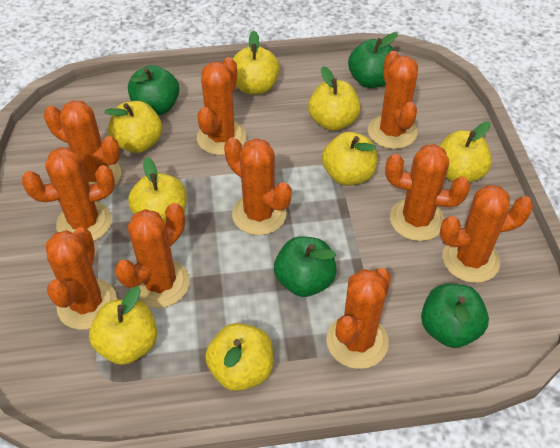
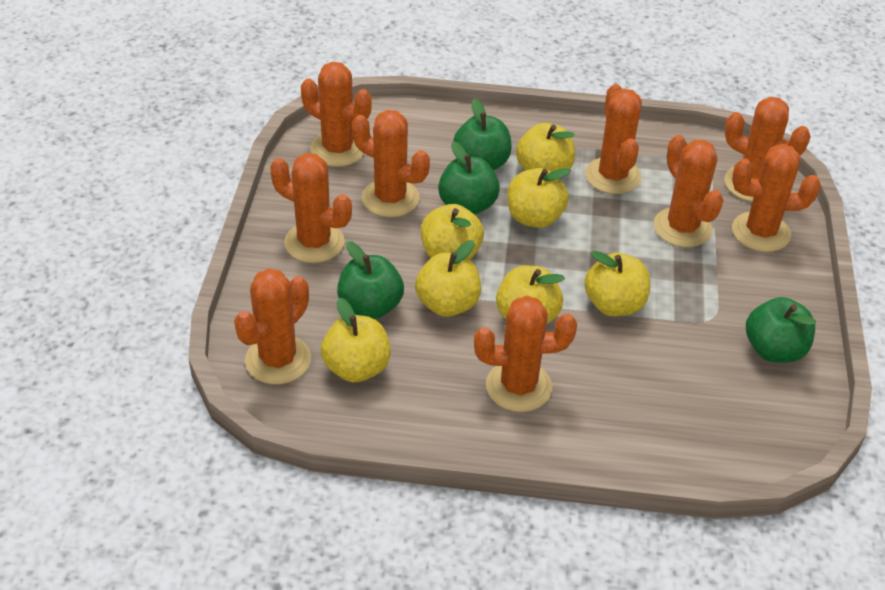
orange cactus: [22,147,115,241] [44,100,121,187] [45,227,117,330] [115,203,190,308] [197,57,247,155] [224,137,292,235] [326,268,391,369] [368,51,418,149] [385,144,470,241] [440,185,533,283] = 10 -> [234,268,311,385] [270,153,352,263] [301,62,372,167] [352,110,430,217] [474,295,577,412] [585,84,642,194] [653,135,723,247] [724,97,811,202] [732,144,821,252] = 9
yellow apple: [89,286,157,365] [104,101,162,153] [128,157,187,224] [205,323,273,391] [233,31,280,95] [308,66,361,131] [322,132,377,186] [439,121,492,183] = 8 -> [321,298,391,382] [415,240,481,317] [421,204,484,260] [496,266,565,324] [507,168,571,228] [516,123,575,172] [584,251,650,316] = 7

